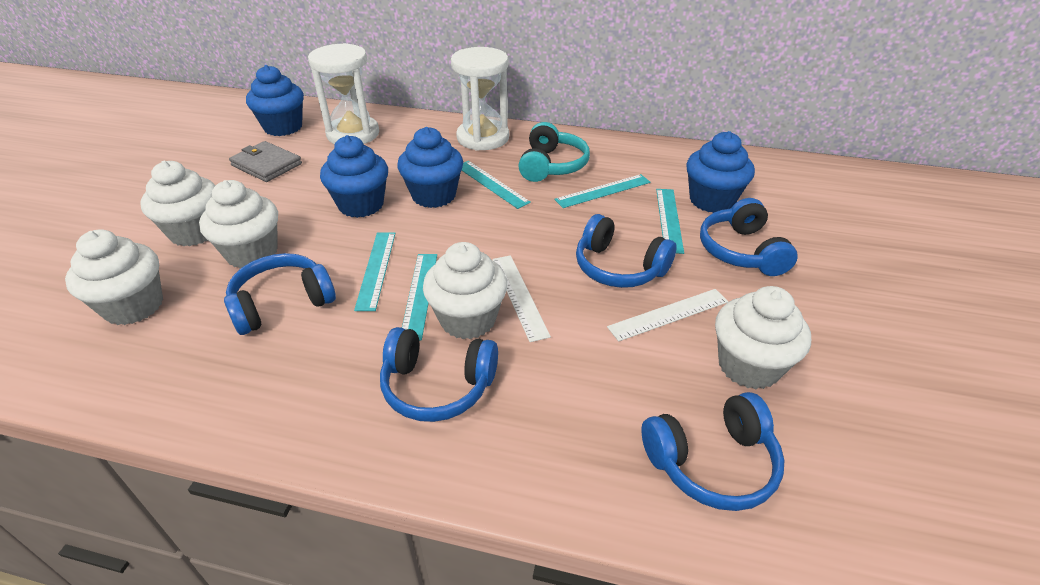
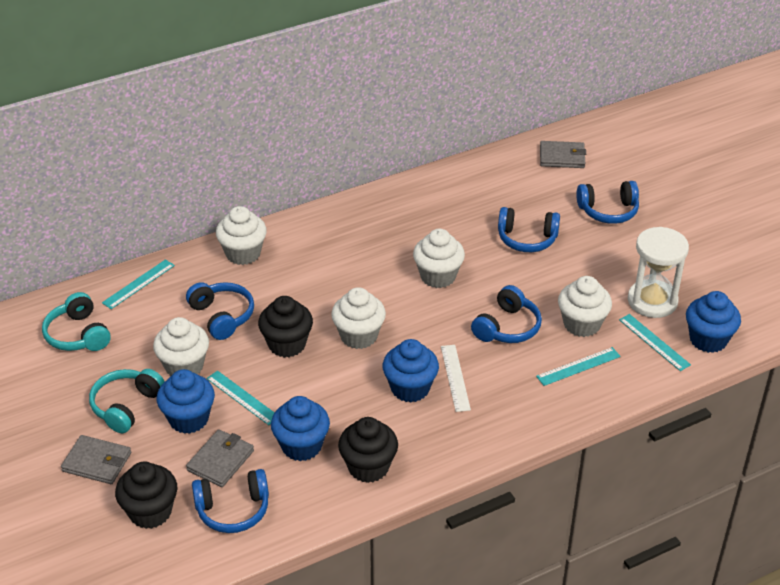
black cupcake: none = 0 -> [115,461,177,529] [258,296,313,358] [338,417,398,483] = 3
grey wallet: [229,141,302,182] = 1 -> [61,435,131,484] [186,429,254,487] [540,141,586,168] = 3
turquoise headphones: [518,122,590,182] = 1 -> [42,292,111,351] [89,369,165,433] = 2
turquoise ruler: [354,232,396,311] [402,254,437,341] [462,161,531,209] [554,174,650,208] [656,189,684,254] = 5 -> [102,259,175,309] [206,371,275,425] [536,347,621,386] [619,314,691,371] = 4
white hourglass: [308,43,379,144] [451,47,509,151] = 2 -> [628,227,689,318] = 1
white ruler: [492,255,551,342] [607,289,728,341] = 2 -> [441,345,471,412] = 1

